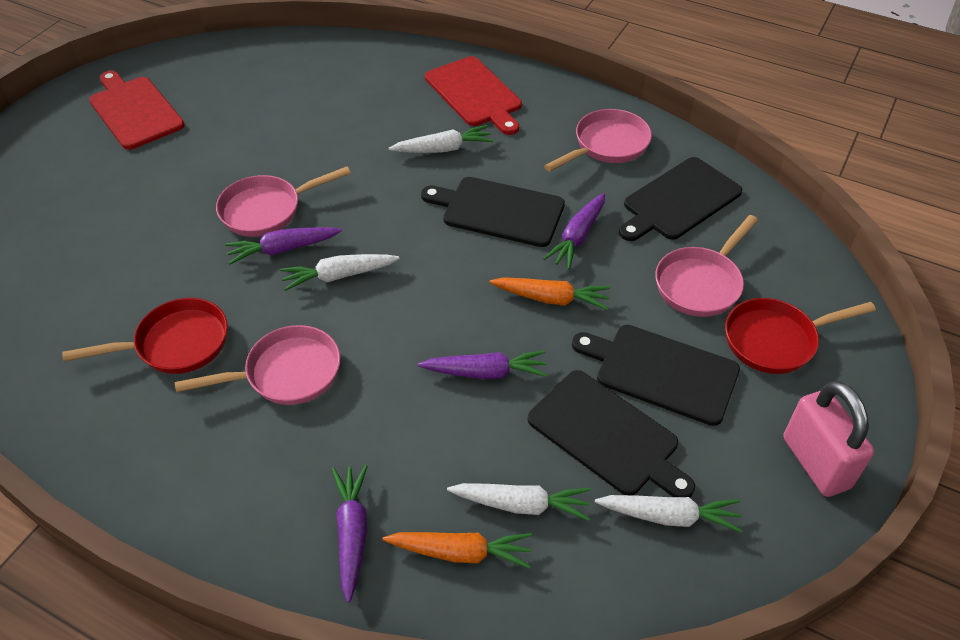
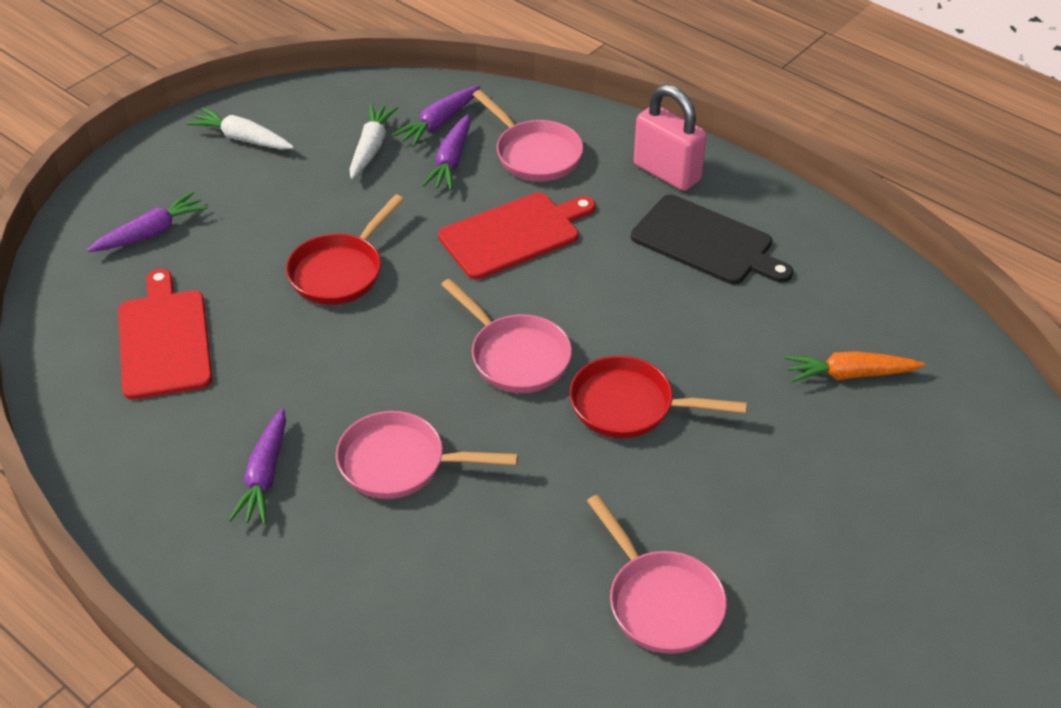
black cutting board: [421,177,565,247] [528,370,695,497] [572,325,740,426] [619,157,742,241] = 4 -> [631,195,793,284] = 1
orange carrot: [383,532,532,569] [490,277,611,310] = 2 -> [785,351,925,382] = 1
white carrot: [280,254,399,291] [389,125,494,153] [447,483,591,521] [595,495,743,533] = 4 -> [187,107,294,149] [349,103,398,179] = 2

